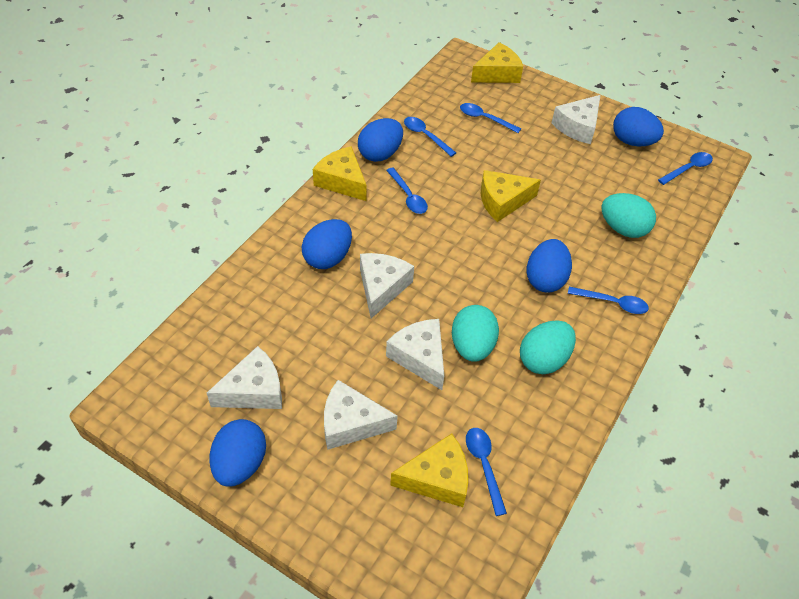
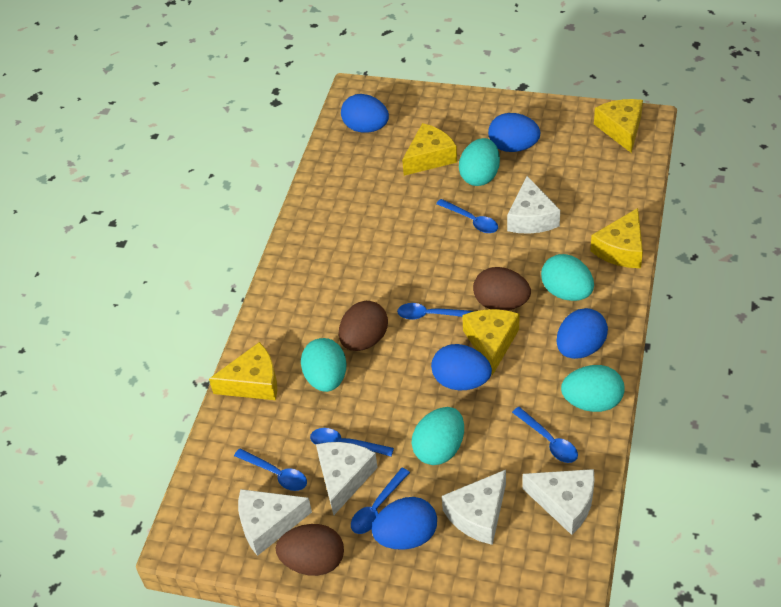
brown egg: none = 0 -> [276,524,344,576] [339,301,388,351] [473,267,531,311] = 3
turquoise egg: [452,305,499,362] [520,320,576,374] [601,193,656,238] = 3 -> [301,338,347,392] [411,407,464,465] [459,138,500,186] [541,254,594,301] [561,365,624,412] = 5
yellow cheese: [313,146,367,201] [390,433,468,507] [471,42,523,83] [481,170,541,222] = 4 -> [209,342,277,400] [402,123,457,176] [462,309,519,375] [590,208,643,268] [594,99,643,153] = 5

